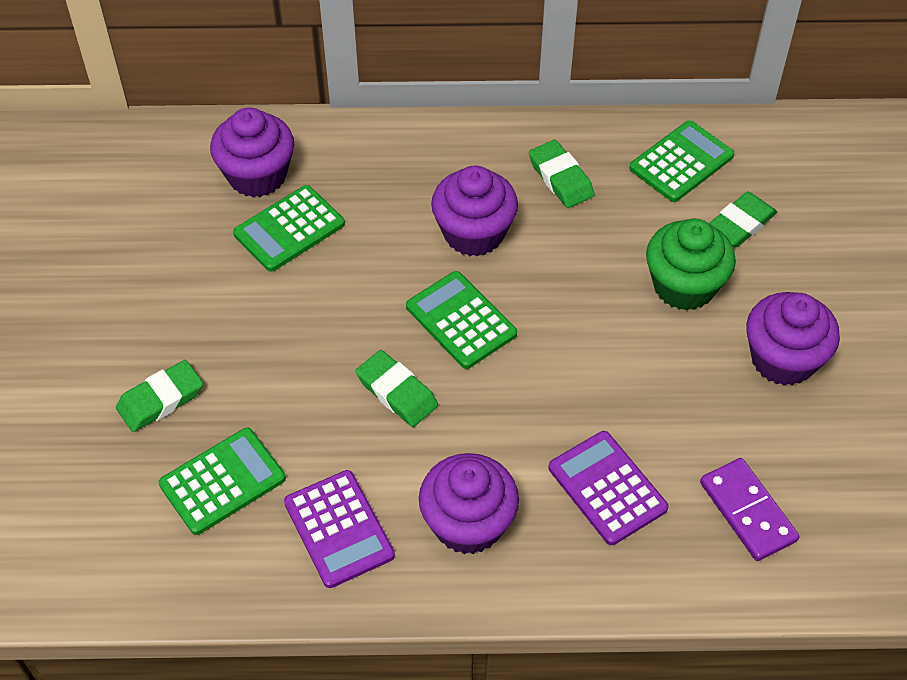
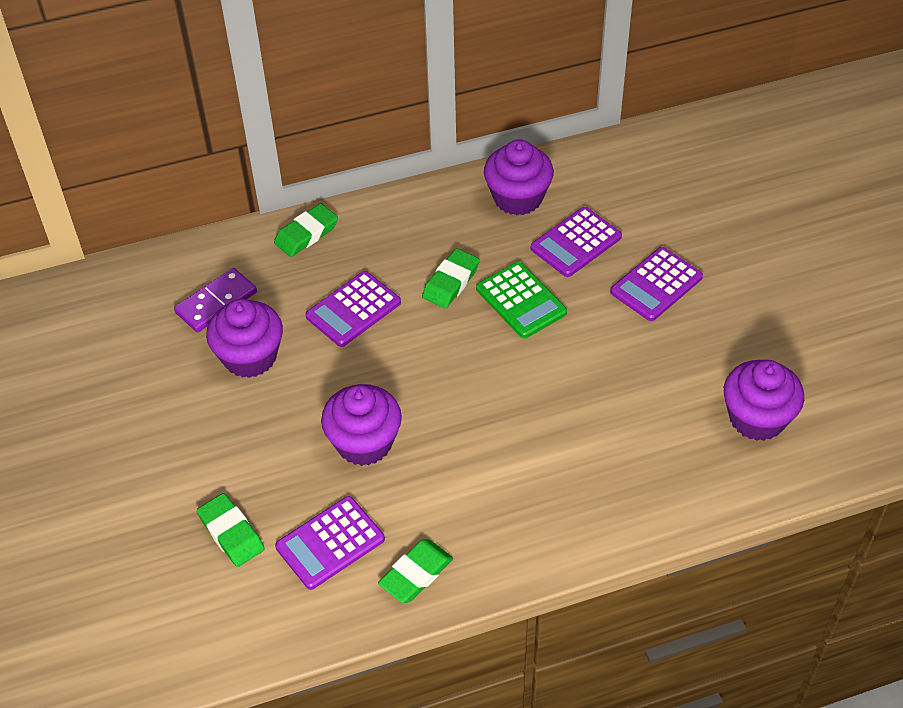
green calculator: [158,428,286,535] [233,185,345,272] [406,271,517,369] [629,120,734,202] = 4 -> [476,262,567,339] = 1
green cupcake: [646,219,736,311] = 1 -> none = 0
purple calculator: [284,470,395,588] [548,431,668,545] = 2 -> [275,496,385,590] [305,271,401,347] [531,207,622,277] [610,247,703,321] = 4

